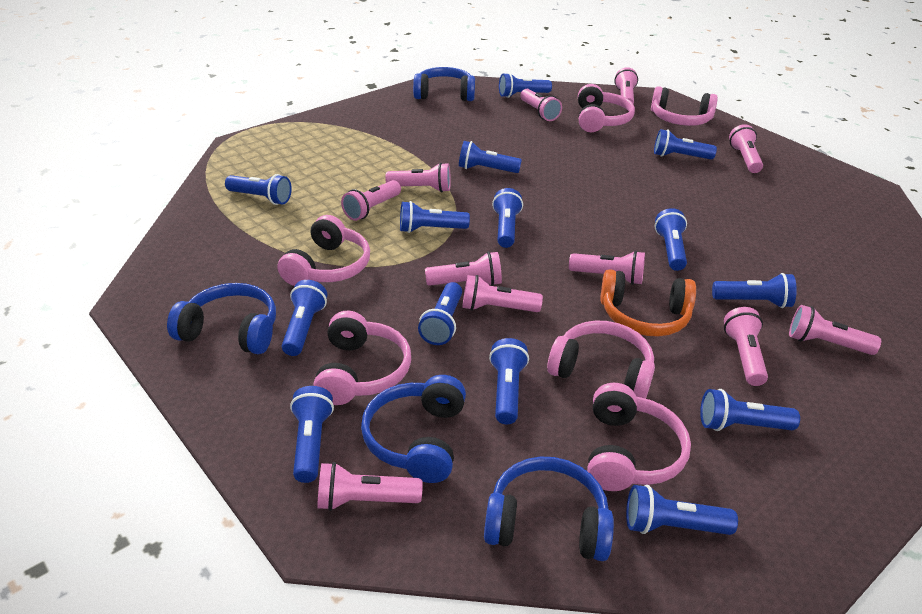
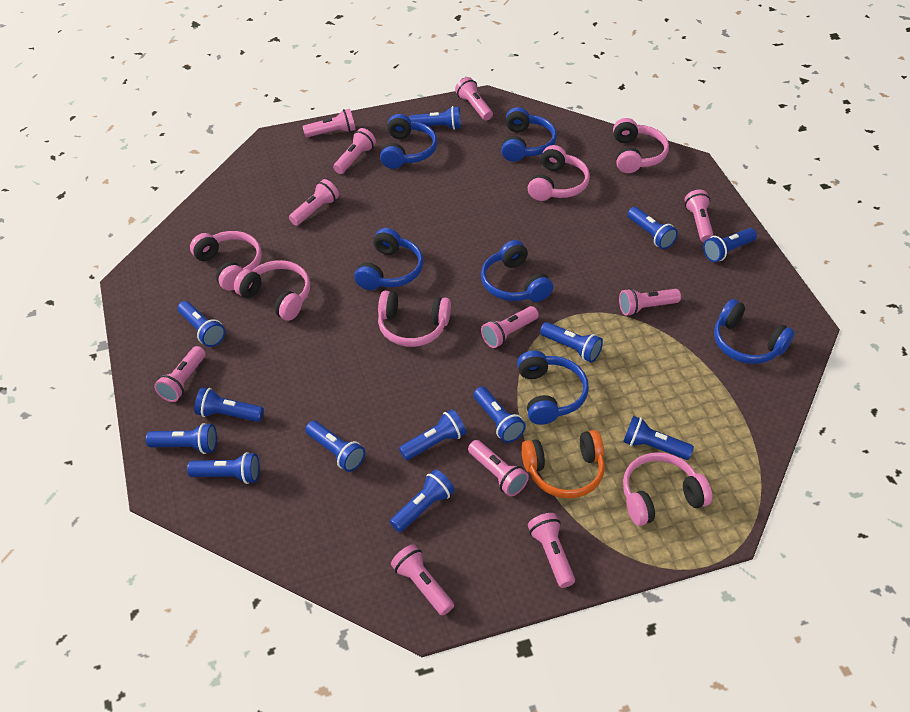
blue flashlight: [225,174,292,205] [282,280,327,356] [290,386,334,483] [400,201,470,233] [418,282,462,345] [459,141,522,173] [489,338,529,424] [492,188,523,248] [499,73,552,98] [626,485,738,535] [654,129,717,159] [655,208,687,271] [700,389,800,431] [712,273,797,308] = 14 -> [146,423,217,454] [178,301,225,347] [187,452,260,484] [194,387,264,422] [305,421,365,472] [390,469,455,532] [399,409,466,460] [409,106,461,130] [473,387,526,443] [540,322,603,363] [623,416,694,460] [627,207,678,249] [703,228,757,262] = 13
blue headphones: [167,283,276,354] [361,375,466,483] [413,67,475,101] [484,456,614,561] = 4 -> [354,228,423,290] [380,114,437,169] [481,240,553,302] [501,107,557,162] [517,350,589,425] [714,299,795,364] = 6

